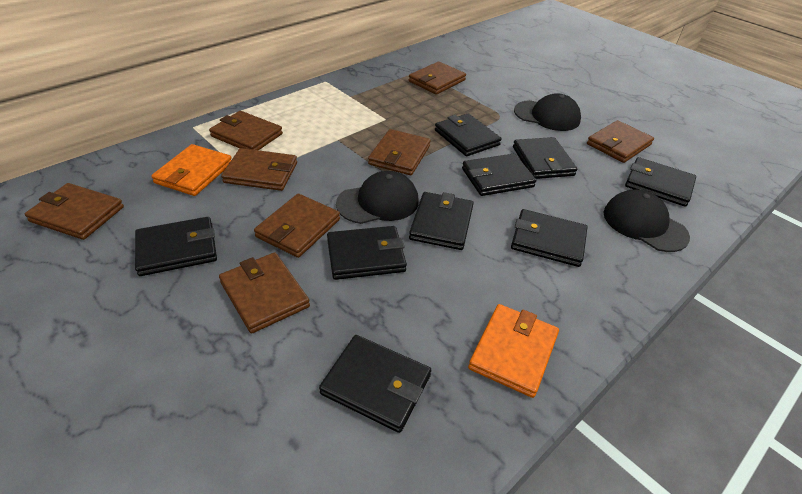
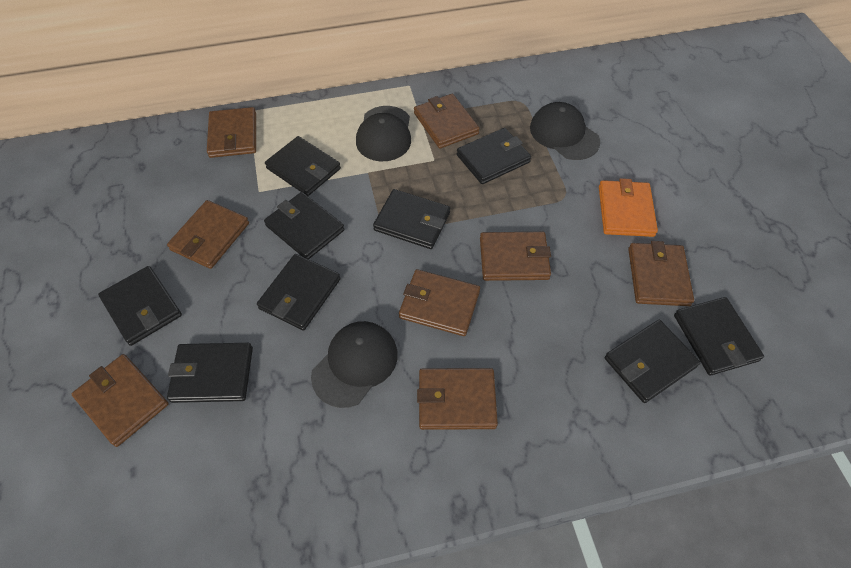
orange wallet: [151,144,232,196] [468,304,559,398] = 2 -> [599,178,658,237] = 1

